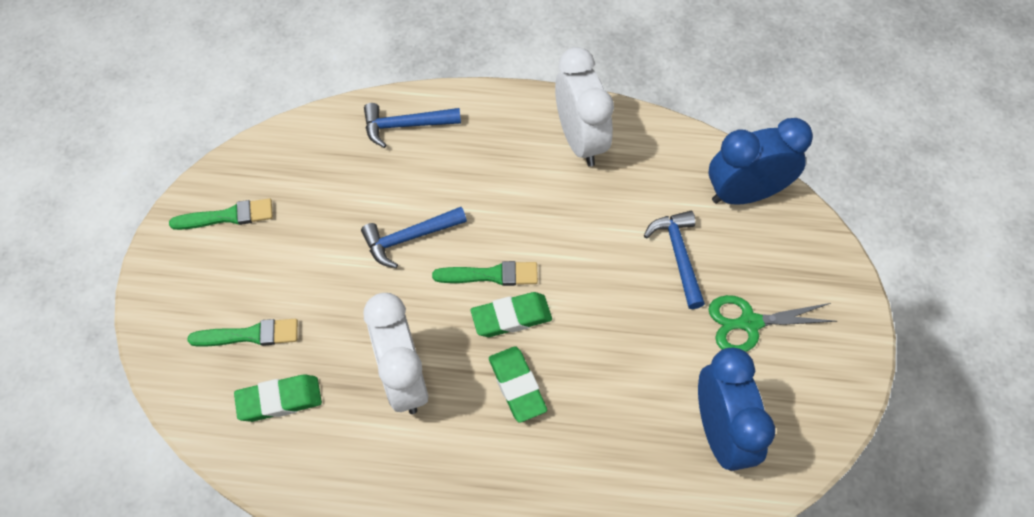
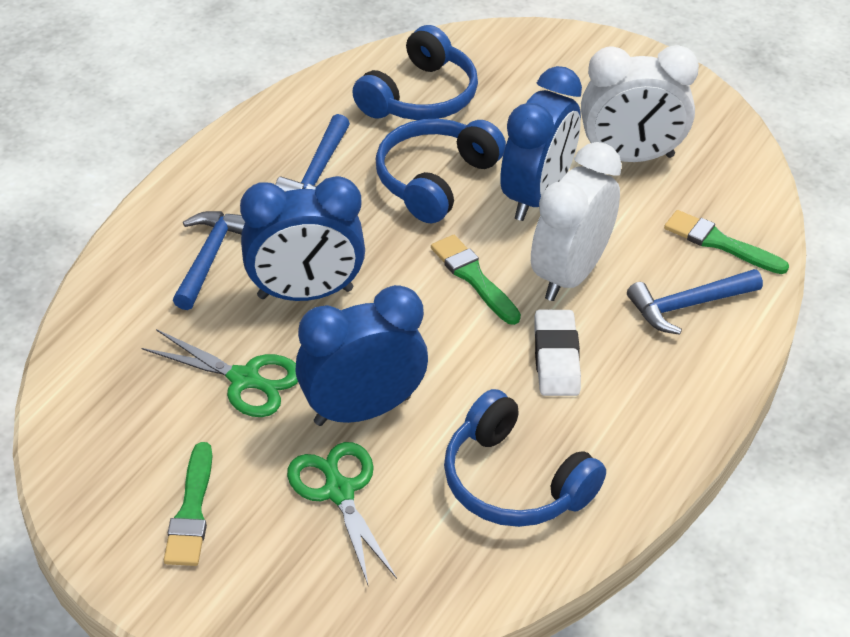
blue clock: [698,348,775,471] [709,118,813,205] = 2 -> [240,176,365,301] [295,285,428,426] [500,66,582,221] = 3
blue headphones: none = 0 -> [352,25,478,120] [376,119,506,223] [444,389,606,527] = 3
green eraser: [234,374,322,422] [471,292,552,337] [489,346,547,423] = 3 -> none = 0
green scissors: [708,295,838,352] = 1 -> [142,329,298,417] [287,442,397,585] = 2
white eraser: none = 0 -> [534,310,581,396] = 1

